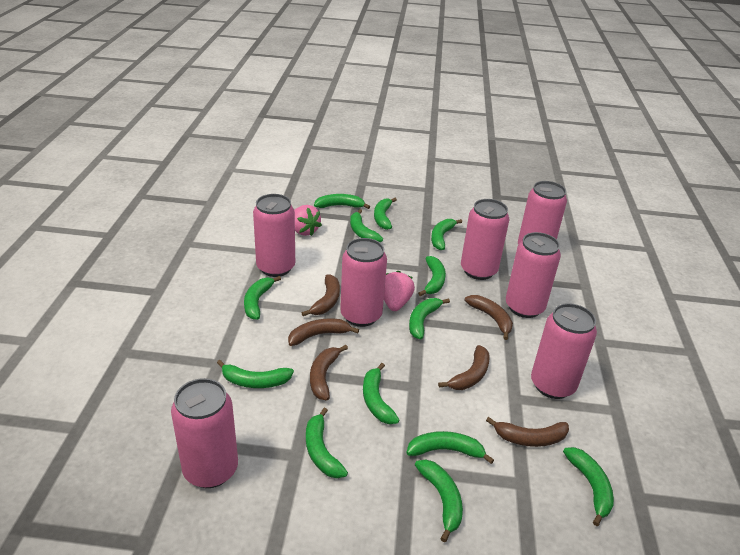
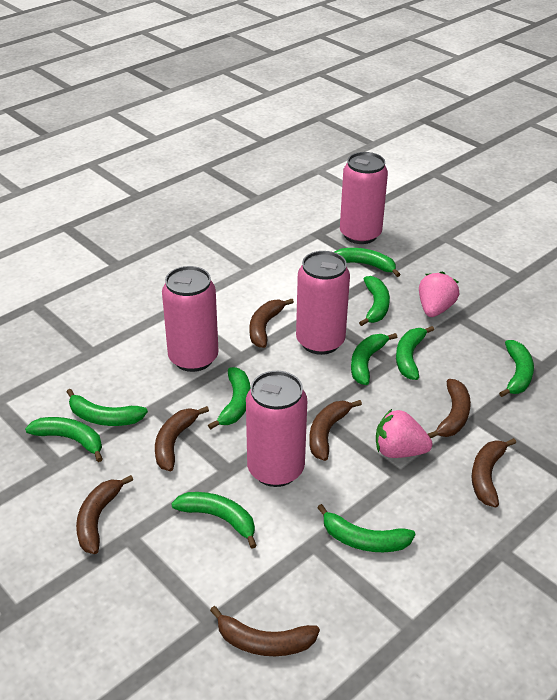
brown banana: [288,319,359,346] [302,275,340,316] [310,345,348,401] [438,345,490,390] [464,295,513,340] [486,417,569,447] = 6 -> [76,475,133,554] [155,406,209,471] [210,606,320,656] [249,299,294,348] [309,400,362,461] [428,379,471,438] [472,438,516,507] = 7
green banana: [217,360,294,388] [244,276,281,320] [306,407,348,478] [314,194,370,209] [350,209,383,242] [363,363,399,424] [374,198,397,230] [407,431,494,464] [409,298,450,339] [415,459,463,542] [418,256,446,296] [431,219,462,250] [563,447,614,526] = 13 -> [25,417,102,462] [67,389,148,426] [171,492,257,548] [208,367,251,430] [317,504,415,552] [334,248,400,277] [351,333,397,385] [359,276,390,326] [396,326,434,380] [499,340,534,397] = 10
pink can: [171,378,238,488] [253,194,295,277] [340,238,387,327] [461,199,509,280] [506,232,561,318] [518,181,567,245] [531,303,597,399] = 7 -> [162,266,218,372] [246,371,307,487] [296,251,350,355] [340,152,388,244] = 4

